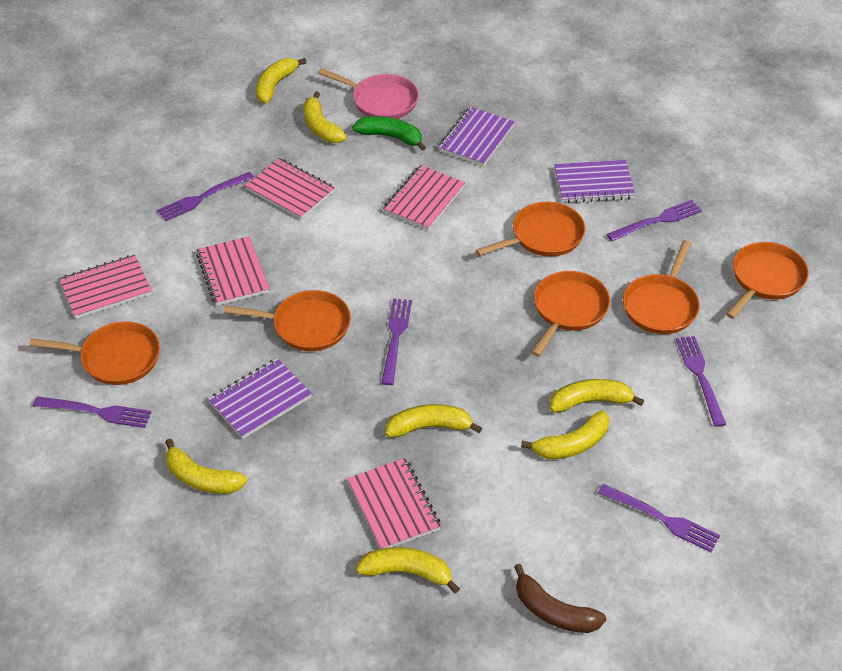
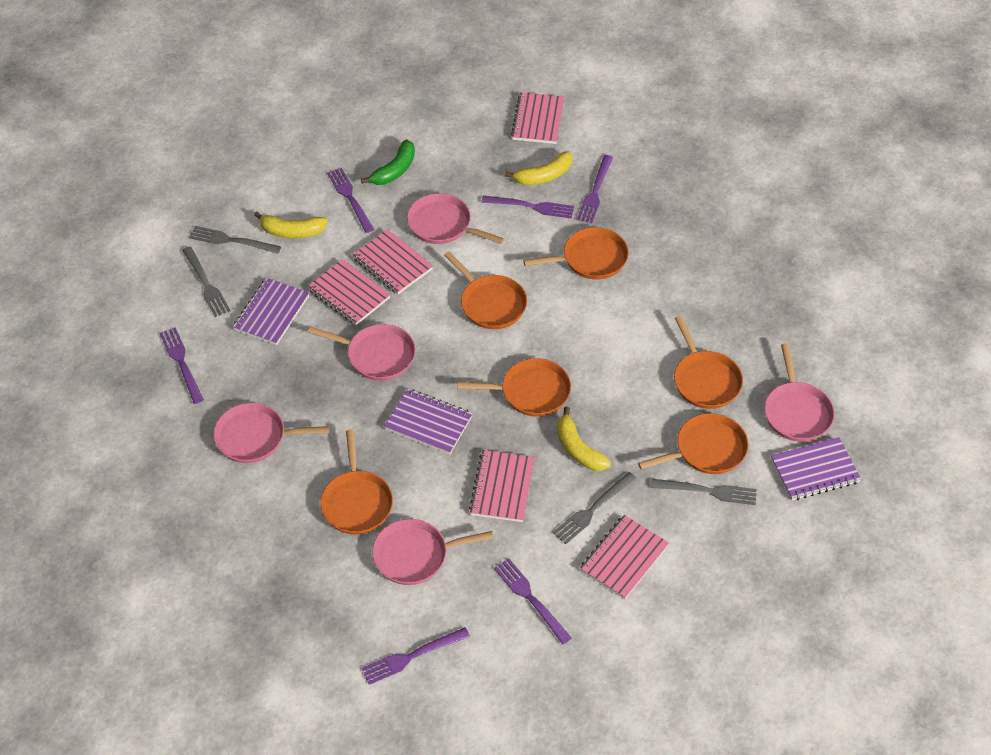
brown banana: [514,564,606,633] = 1 -> none = 0
grey fork: none = 0 -> [182,246,231,317] [189,226,281,254] [553,472,637,544] [651,479,757,505] = 4
pink pan: [318,68,419,119] = 1 -> [213,403,330,463] [308,324,416,381] [372,519,493,585] [407,193,504,244] [764,343,835,442] = 5
yellow banana: [165,439,247,494] [256,58,307,103] [303,92,347,143] [356,547,460,593] [385,404,482,437] [521,410,609,459] [550,379,644,412] = 7 -> [254,212,328,238] [505,151,573,185] [557,407,611,471] = 3

